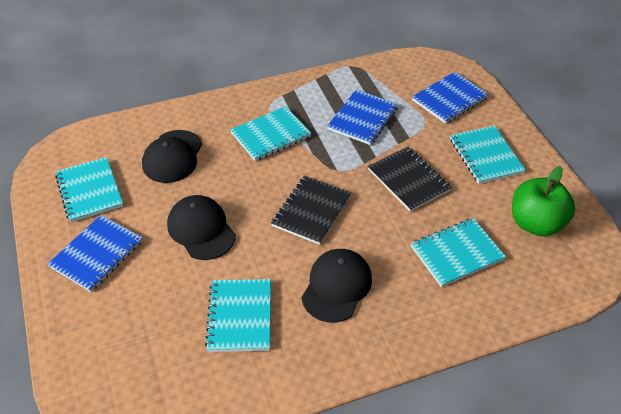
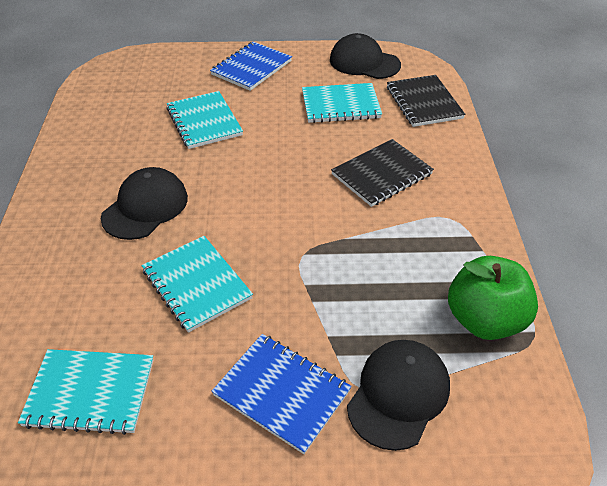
blue notebook: [48,215,143,292] [327,89,398,145] [412,72,489,124] = 3 -> [210,42,292,91] [211,334,352,454] = 2
turquoise notebook: [55,157,123,222] [205,279,271,352] [230,106,311,161] [411,218,506,287] [450,126,526,184] = 5 -> [18,349,153,435] [142,236,253,333] [166,91,243,149] [302,83,382,123] = 4

